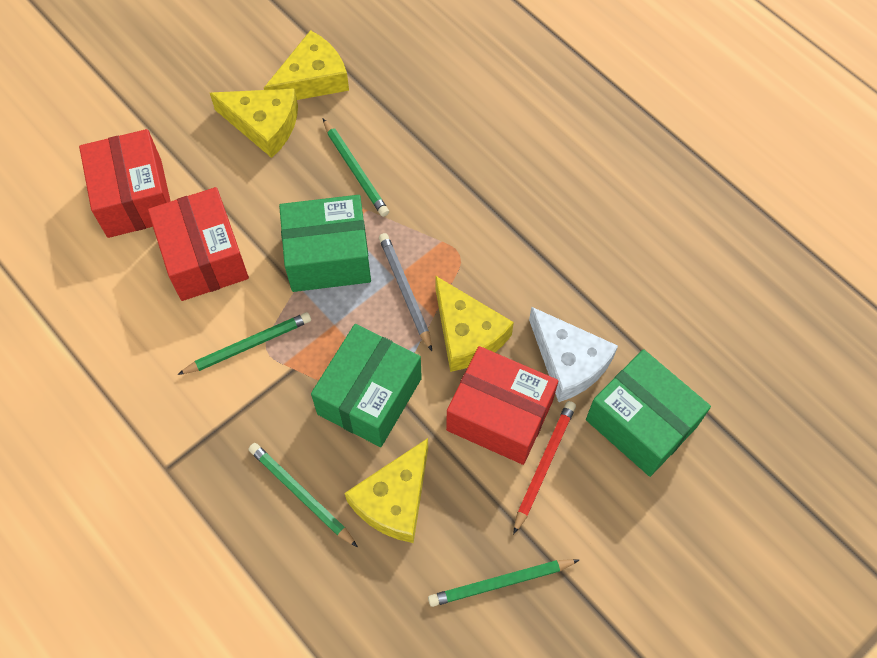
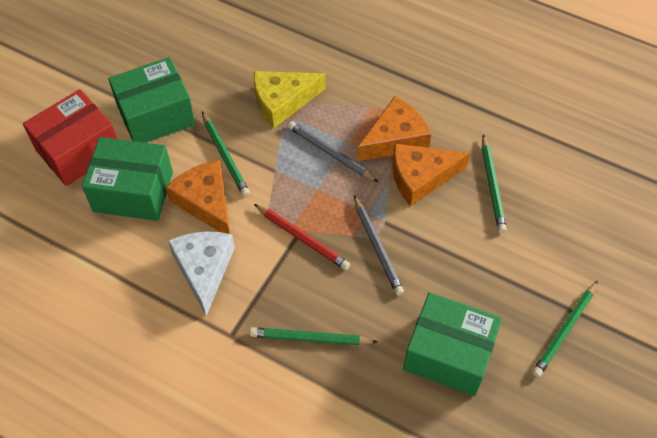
grey pencil: [379,233,432,351] = 1 -> [288,121,378,182] [354,195,404,296] = 2
orange cheese: none = 0 -> [165,160,230,234] [357,96,431,161] [392,144,470,206] = 3
red box: [79,129,171,238] [148,187,249,301] [446,346,558,465] = 3 -> [23,89,117,186] = 1
yellow cheese: [210,88,298,158] [264,30,349,100] [345,438,428,543] [435,276,514,372] = 4 -> [254,71,326,128] = 1

